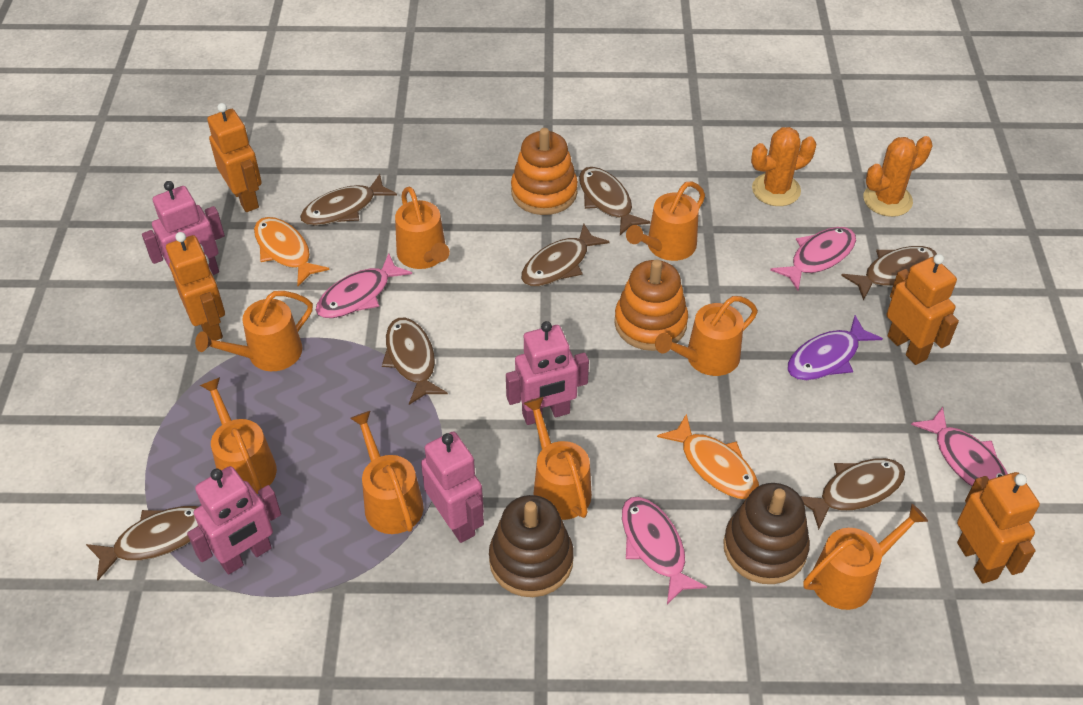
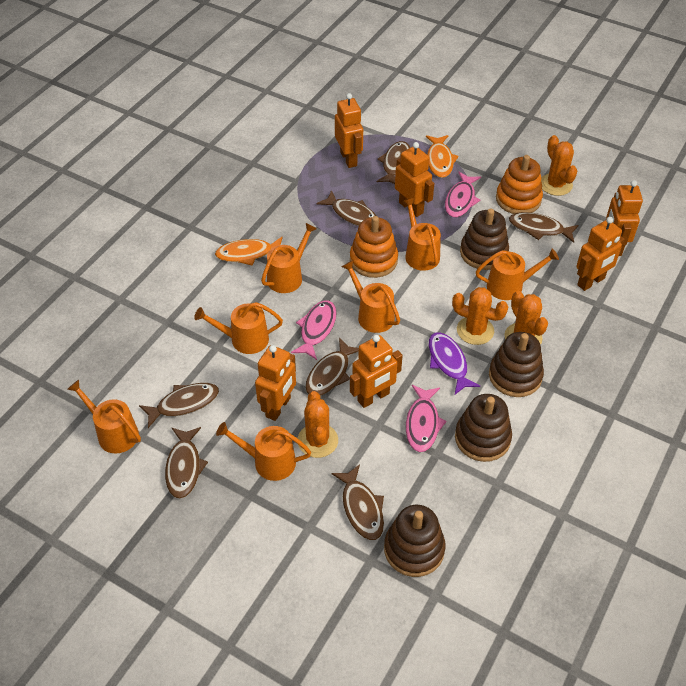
brown stacking toy: [489,495,574,597] [723,483,810,584] = 2 -> [384,505,446,577] [455,394,512,462] [460,208,509,270] [489,332,544,397] = 4
orange cactus: [751,127,816,206] [863,136,932,217] = 2 -> [298,391,338,458] [452,287,508,345] [504,291,548,345] [541,135,577,196] = 4
orange robot: [166,232,225,340] [207,103,262,212] [887,254,959,365] [957,472,1040,583] = 4 -> [255,345,296,421] [335,93,363,168] [350,335,403,408] [395,142,434,217] [576,217,624,291] [606,180,643,256] = 6
orange watering can: [195,291,313,371] [200,377,277,494] [350,411,424,534] [395,187,450,269] [523,397,592,520] [626,181,705,261] [655,296,758,376] [803,504,928,610] = 8 -> [67,380,141,454] [194,302,283,354] [216,422,311,481] [261,223,317,293] [342,260,400,333] [402,198,441,271] [476,249,559,300] = 7
pink fish: [316,253,412,318] [622,497,707,604] [770,227,856,290] [911,407,1008,486] = 4 -> [291,300,337,360] [406,385,447,452] [445,172,481,217] = 3
pink robot: [142,181,225,275] [187,466,281,574] [421,432,484,543] [506,321,589,425] = 4 -> none = 0

